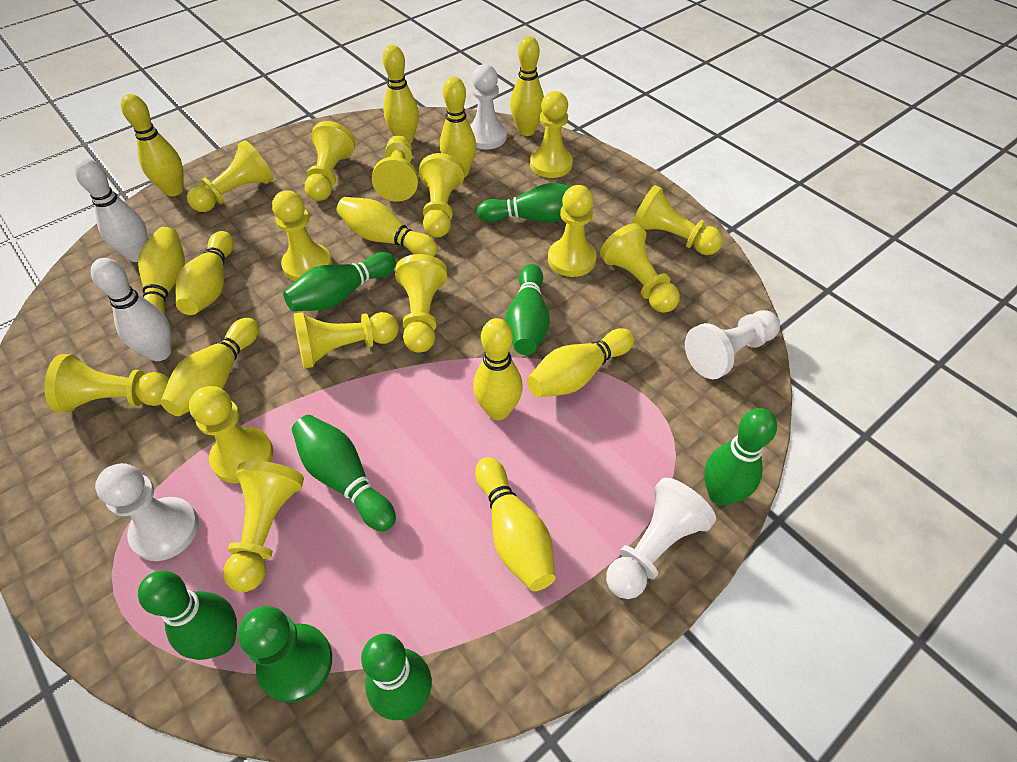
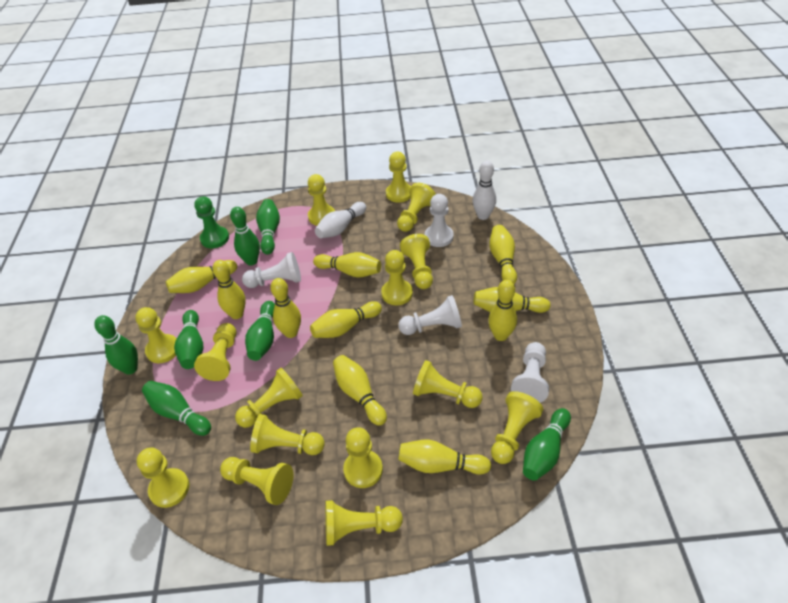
yellow bowling pin: [121,94,184,196] [138,227,185,315] [160,318,259,416] [175,231,234,315] [337,197,438,256] [383,45,419,143] [440,77,477,178] [473,318,523,420] [475,457,555,591] [510,36,544,136] [527,328,634,397] = 11 -> [166,260,237,293] [212,260,246,319] [270,278,301,338] [310,301,382,338] [313,252,381,278] [333,355,387,426] [398,440,491,475] [474,287,551,313] [488,280,517,341] [489,225,517,284] = 10
yellow pawn: [45,354,169,413] [187,140,274,212] [189,386,273,483] [223,461,304,592] [272,190,332,281] [294,312,399,369] [305,121,355,201] [372,135,418,202] [395,254,447,353] [419,153,464,238] [530,91,573,178] [548,185,597,277] [600,223,680,313] [632,185,723,255] = 14 -> [135,307,177,363] [137,447,189,508] [194,323,236,381] [220,457,293,505] [235,368,303,428] [250,414,325,455] [308,174,335,226] [325,500,403,546] [343,427,383,488] [381,250,413,305] [386,152,411,203] [397,183,436,232] [400,234,433,289] [413,360,483,408] [491,391,543,464] = 15

